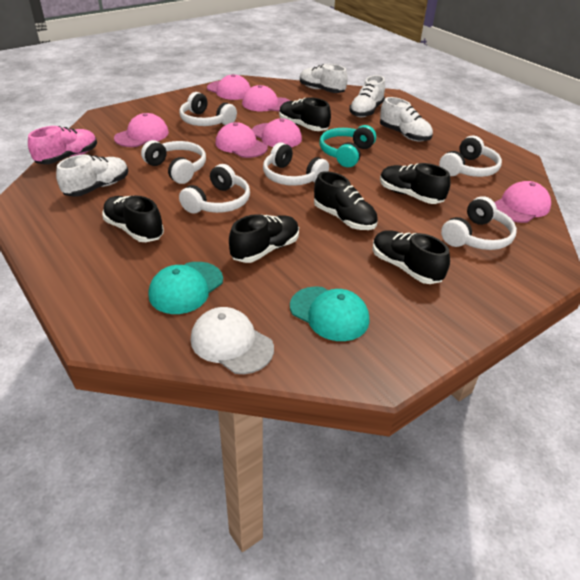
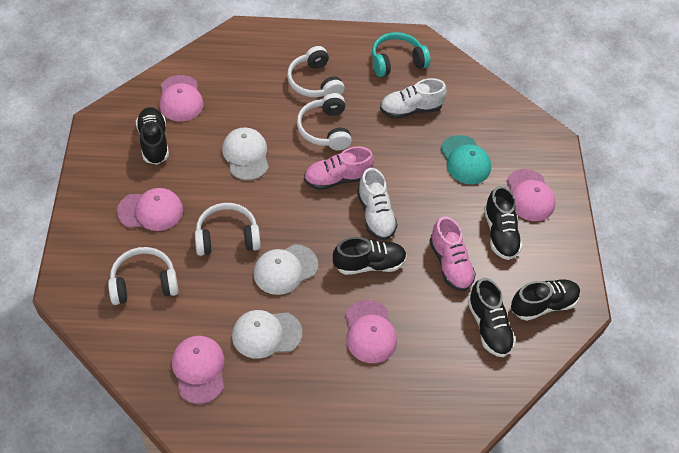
black shoe: [102,195,164,242] [229,214,299,263] [279,97,331,131] [314,171,378,230] [372,230,450,284] [380,163,451,204] = 6 -> [136,107,169,165] [333,237,407,275] [468,278,516,357] [484,186,523,260] [511,279,580,321] = 5
pink cap: [114,113,169,147] [207,74,251,100] [215,122,268,158] [242,85,290,112] [252,118,302,147] [494,181,551,223] = 6 -> [117,188,183,231] [160,75,203,121] [172,336,224,404] [345,300,397,363] [507,169,556,221] = 5
pink shoe: [28,126,97,164] = 1 -> [304,146,374,190] [430,216,476,291] = 2
turquoise cap: [149,262,223,314] [290,286,369,341] = 2 -> [440,135,491,184] = 1
white cap: [191,307,274,374] = 1 -> [222,127,269,180] [232,310,302,359] [253,244,318,295] = 3
white headphones: [141,140,206,184] [179,92,237,126] [179,164,250,214] [263,142,329,186] [439,136,502,177] [441,196,517,250] = 6 -> [108,247,179,305] [195,203,261,256] [287,46,345,97] [297,93,352,150] = 4
white shoe: [56,155,128,197] [300,64,348,93] [349,75,385,117] [380,97,433,142] = 4 -> [357,168,398,240] [380,78,447,119] = 2

